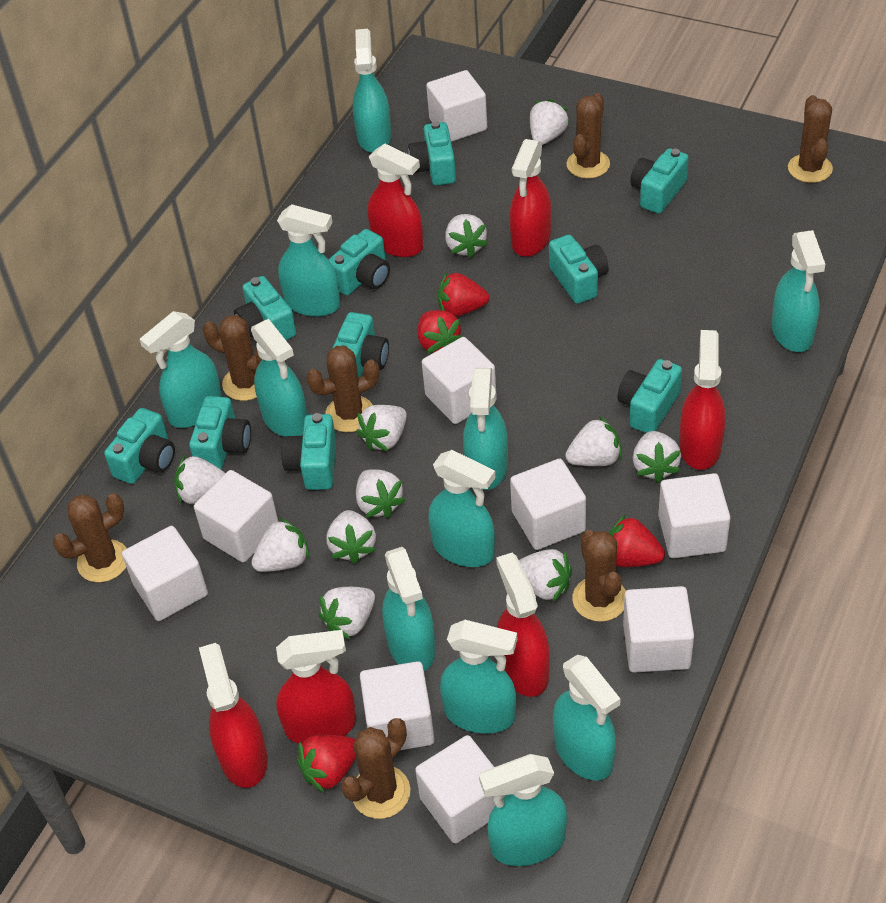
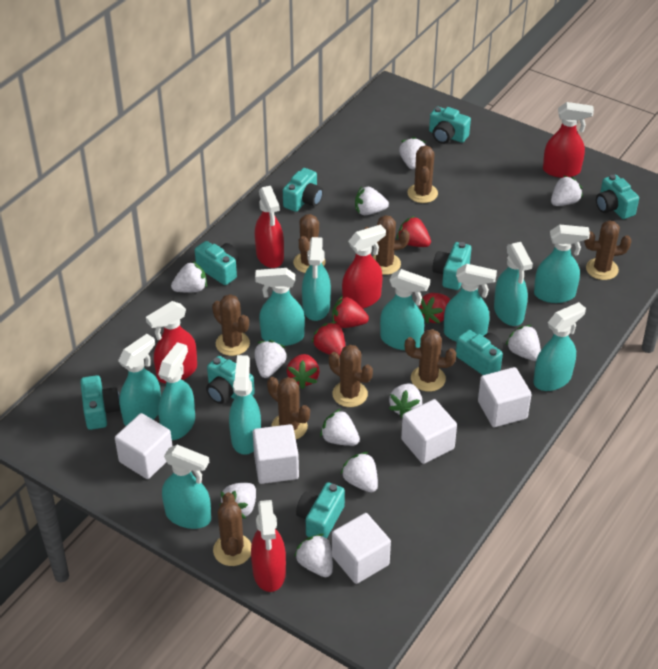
brown cactus: [53,493,127,582] [203,315,262,401] [307,346,379,432] [341,718,410,819] [567,93,610,179] [572,530,626,622] [788,95,833,183] = 7 -> [212,294,250,356] [213,492,252,566] [267,377,310,439] [293,214,326,273] [329,345,373,407] [363,215,410,275] [405,329,456,392] [407,145,438,203] [584,220,631,280] = 9
red spray bottle: [199,643,268,788] [276,630,356,744] [367,143,423,257] [496,553,550,697] [510,139,551,257] [679,330,726,470] = 6 -> [146,301,197,383] [251,500,286,592] [255,186,284,268] [342,224,386,309] [543,102,594,178] = 5
red strawberry: [297,734,356,793] [418,310,462,353] [438,273,489,317] [609,514,665,567] = 4 -> [287,354,320,389] [312,322,345,358] [332,296,369,328] [397,216,431,247] [419,293,450,324] = 5
turquoise camera: [104,408,175,484] [189,396,251,469] [234,276,296,340] [281,413,336,490] [328,229,390,295] [332,312,389,377] [408,121,456,186] [549,235,609,304] [618,359,682,433] [630,148,689,214] = 10 -> [80,375,120,430] [195,241,239,285] [206,356,255,404] [283,168,323,212] [296,482,345,539] [429,107,471,144] [432,242,471,290] [456,330,503,375] [596,175,639,219] = 9
white cube: [122,526,208,621] [194,470,278,563] [360,661,435,750] [415,735,506,844] [422,337,497,424] [426,70,487,142] [510,459,586,550] [623,586,694,673] [658,473,730,558] = 9 -> [115,413,172,479] [253,424,299,484] [332,513,391,584] [401,399,457,464] [478,367,532,427] = 5

